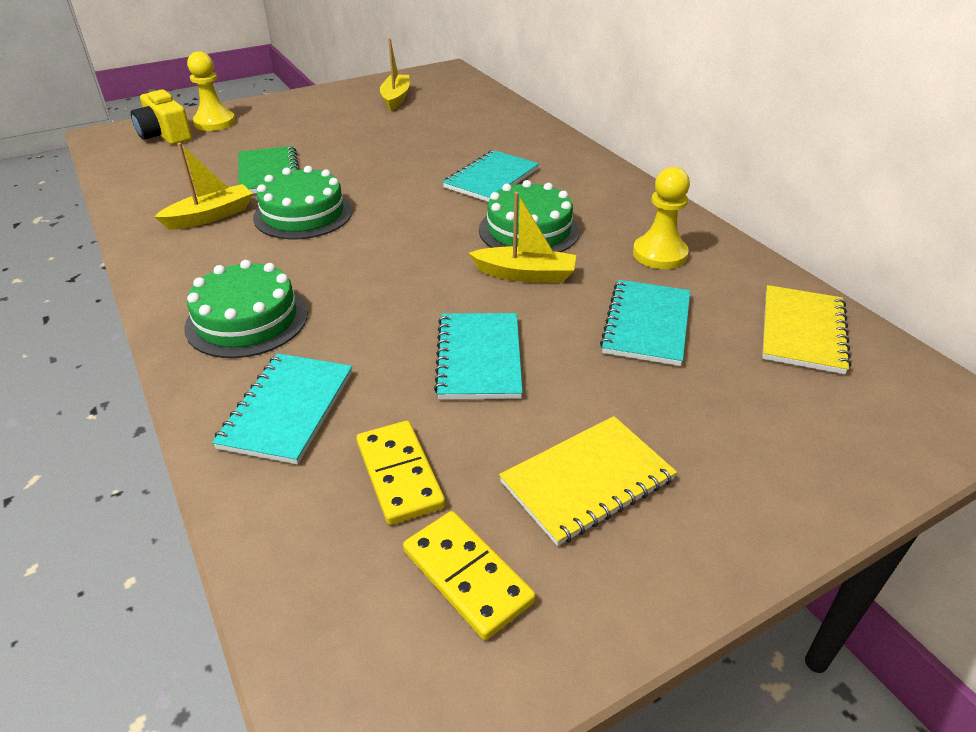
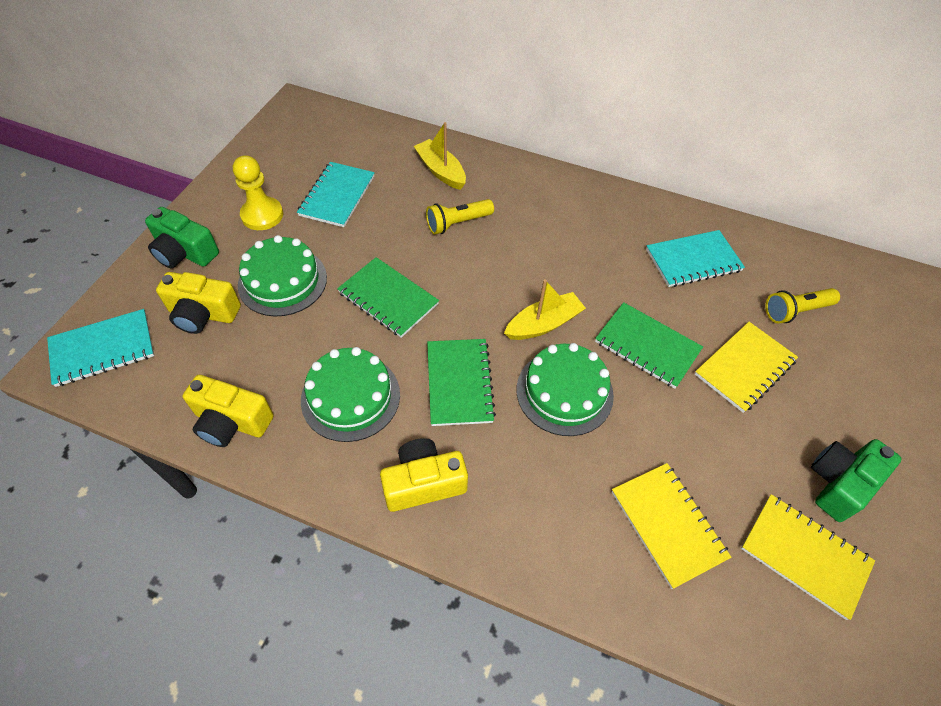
green camera: none = 0 -> [145,207,219,268] [811,439,902,522] = 2
green notebook: [239,146,299,194] = 1 -> [337,257,439,338] [427,339,496,426] [595,302,703,389] = 3
turquoise notebook: [212,353,352,464] [434,313,523,399] [443,150,539,202] [600,280,690,366] = 4 -> [47,309,154,387] [297,162,375,227] [646,230,745,287] = 3
yellow boat: [154,143,253,230] [380,38,410,111] [469,192,576,283] = 3 -> [414,122,466,190] [504,279,586,340] = 2
yellow camera: [131,89,192,145] = 1 -> [156,272,241,334] [183,375,274,447] [380,438,468,512] = 3
yellow domino: [357,421,445,525] [403,511,536,640] = 2 -> none = 0
yellow flashlight: none = 0 -> [426,199,494,235] [765,288,840,324] = 2
yellow notebook: [499,416,677,546] [762,285,851,374] = 2 -> [612,463,732,589] [695,322,798,413] [741,494,875,620] = 3
yellow pawn: [187,51,236,131] [633,167,690,269] = 2 -> [233,155,283,230] = 1

